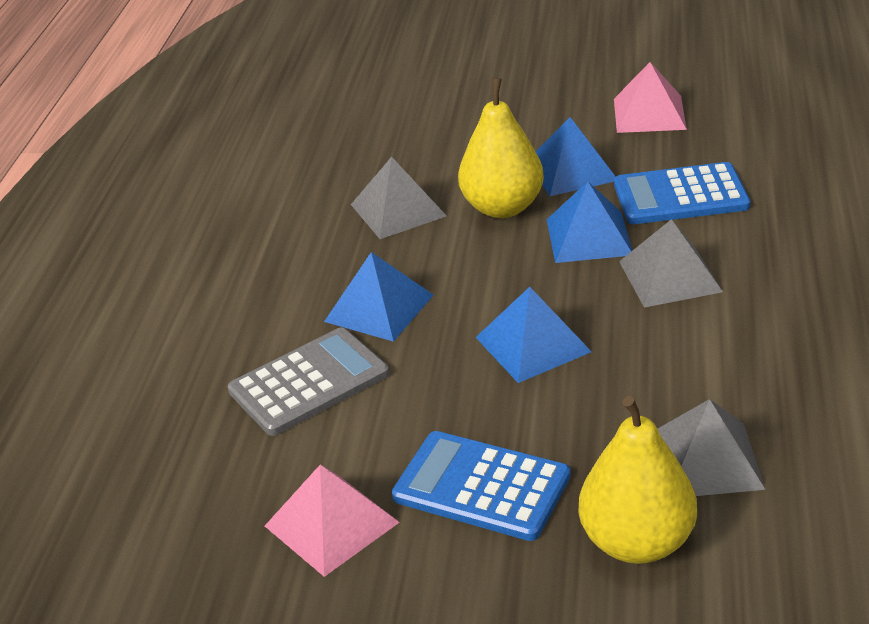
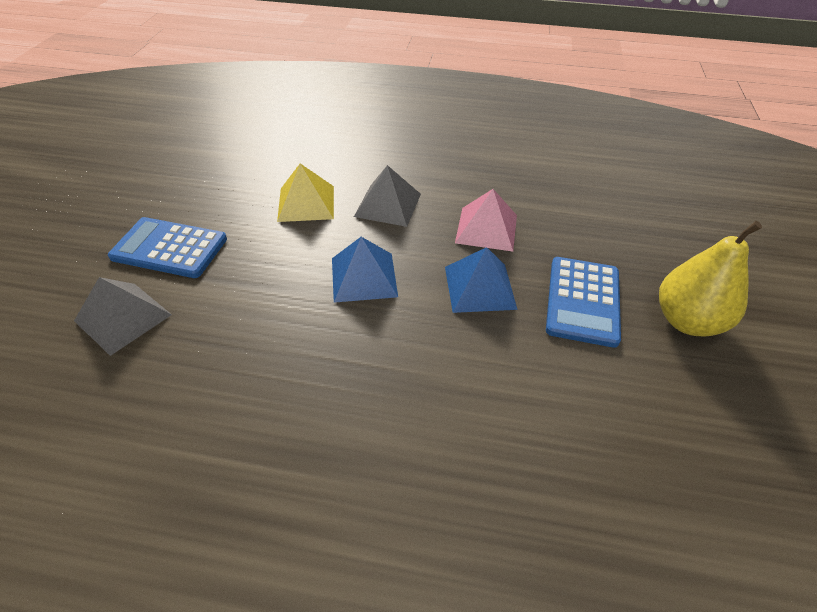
blue pyramid: [324,252,433,342] [476,287,592,383] [536,117,616,196] [547,182,632,263] = 4 -> [332,237,398,303] [445,247,518,313] = 2
grey calculator: [228,327,389,436] = 1 -> none = 0
grey pyramid: [351,157,446,239] [619,219,723,308] [658,399,766,496] = 3 -> [74,277,172,356] [354,165,421,227] = 2
pink pyramid: [265,465,400,577] [614,62,687,133] = 2 -> [455,189,517,252] = 1
yellow pear: [458,78,544,218] [579,396,697,564] = 2 -> [659,221,762,336] = 1
yellow pyramid: none = 0 -> [277,163,334,222] = 1

